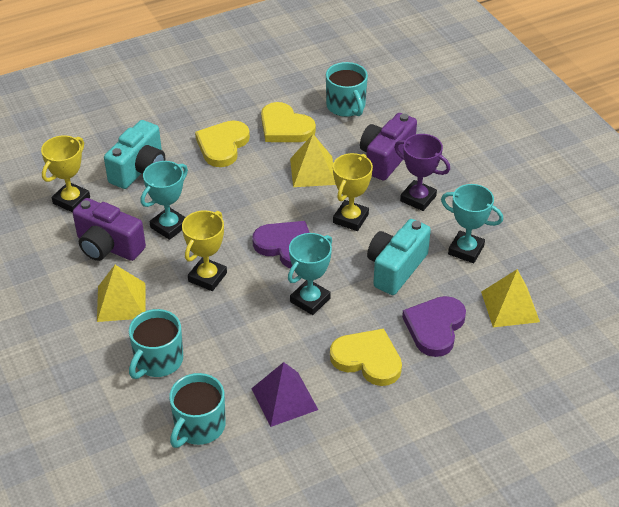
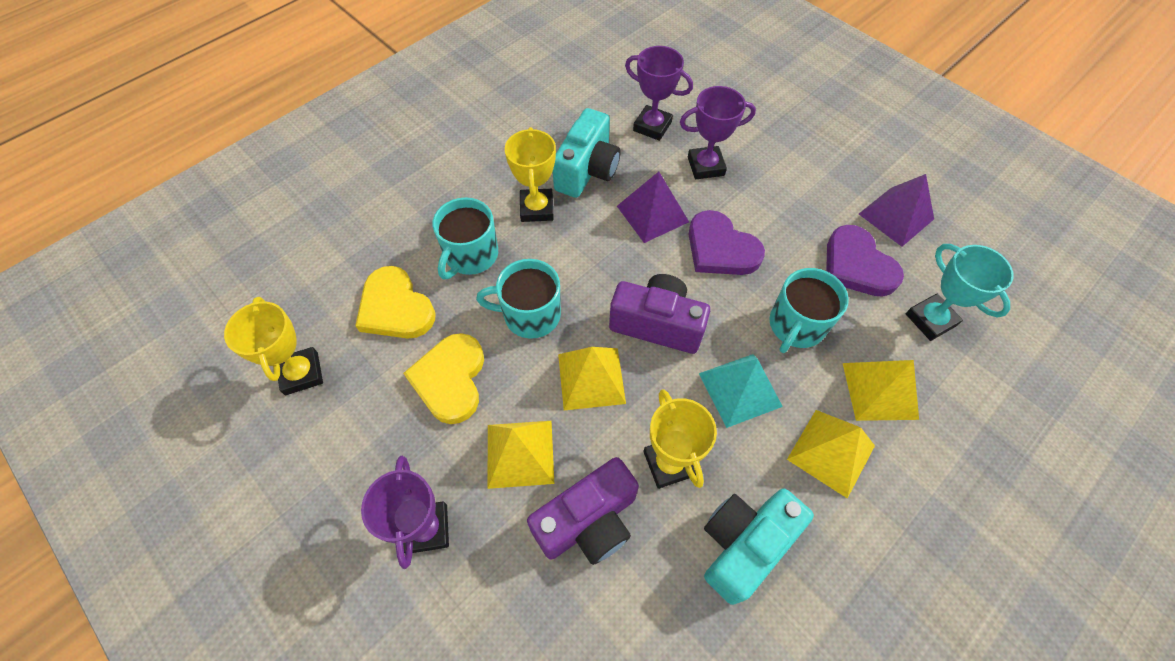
purple pyramid: [251,362,318,427] = 1 -> [617,172,689,243] [859,174,934,247] = 2
purple trophy: [394,134,450,211] = 1 -> [361,456,449,569] [625,46,693,141] [680,86,756,179] = 3
turquoise pyramid: none = 0 -> [699,354,783,428] = 1
turquoise trophy: [141,161,188,240] [288,233,332,315] [441,184,503,263] = 3 -> [906,244,1014,341] = 1
yellow heart: [195,120,250,167] [261,102,316,142] [330,329,402,386] = 3 -> [355,266,435,339] [403,333,484,424] = 2
yellow pyramid: [97,265,145,322] [290,134,336,187] [481,269,540,327] = 3 -> [488,421,554,489] [558,347,626,410] [787,410,875,499] [843,360,919,421] = 4

